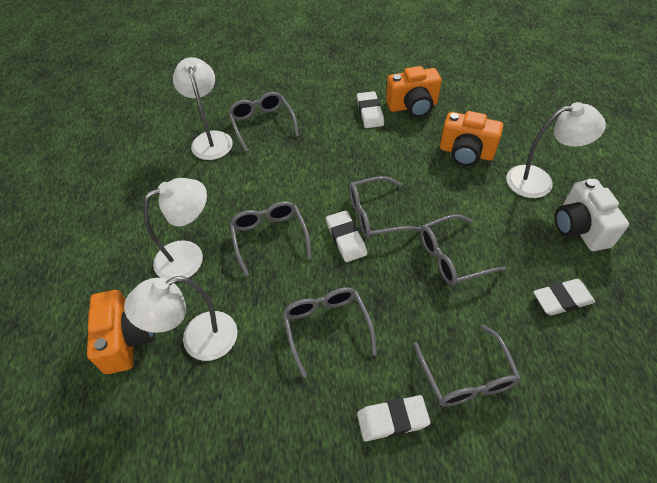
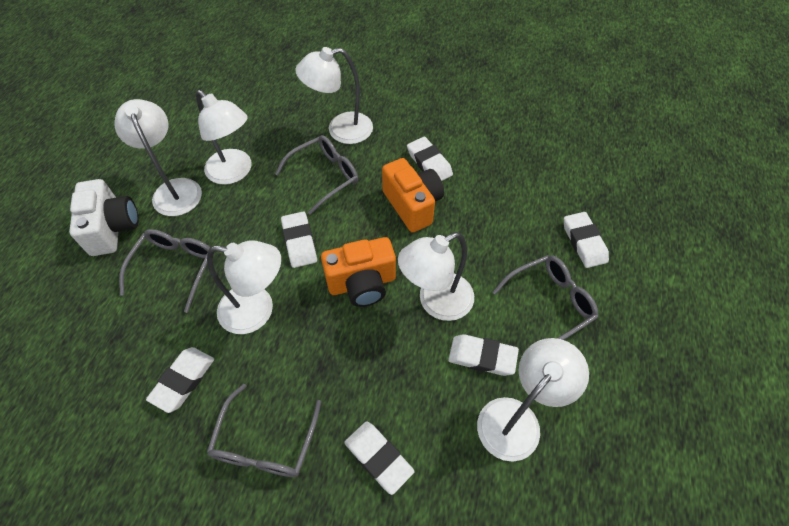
grey glasses: [228,92,299,152] [230,201,312,276] [282,287,377,378] [349,176,421,239] [413,324,521,407] [420,214,506,286] = 6 -> [119,229,210,313] [207,384,321,477] [275,135,358,215] [493,255,598,340] = 4
orange camera: [87,290,154,374] [386,66,442,117] [440,111,503,166] = 3 -> [321,237,396,307] [382,158,444,232] = 2
white eraser: [326,210,367,262] [357,91,384,128] [357,395,431,441] [533,279,595,315] = 4 -> [146,347,214,413] [281,212,317,268] [344,421,415,495] [407,137,453,181] [448,334,519,376] [564,212,609,268] = 6
white lamp: [124,276,238,361] [143,178,207,280] [173,57,233,160] [506,102,606,198] = 4 -> [115,99,202,216] [196,90,251,185] [207,240,281,334] [295,47,373,144] [398,232,474,321] [477,338,589,462] = 6

